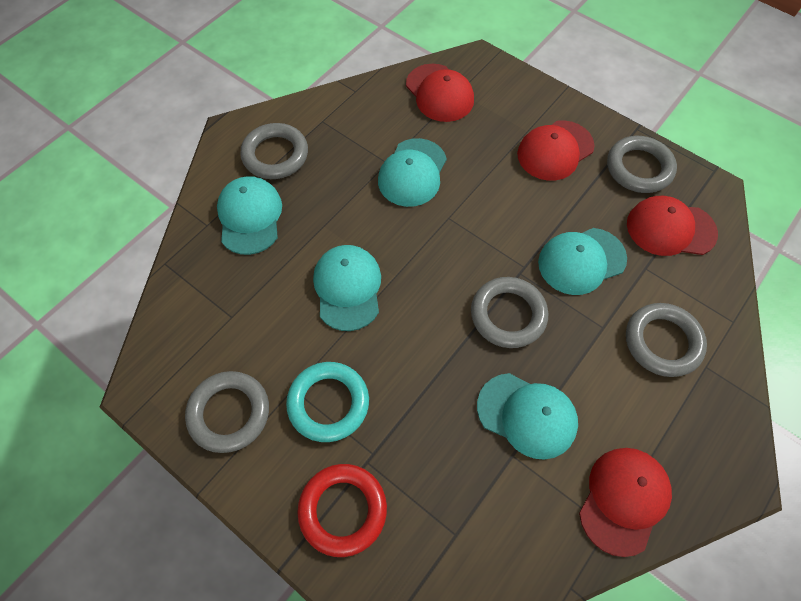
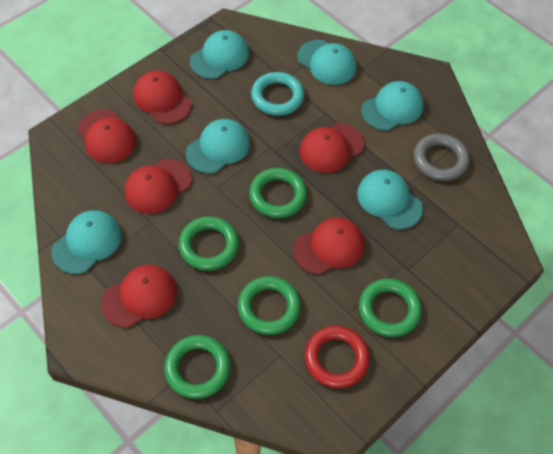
green ring: none = 0 -> [164,335,231,399] [178,216,239,271] [238,276,301,335] [249,168,307,218] [359,278,422,337] = 5
grey ring: [185,371,269,453] [240,123,308,179] [471,277,548,348] [607,136,677,193] [626,303,707,377] = 5 -> [414,133,470,181] = 1
red cap: [406,64,474,122] [517,120,595,181] [579,448,672,557] [627,196,718,256] = 4 -> [77,109,136,163] [101,265,177,328] [125,159,192,214] [133,71,191,124] [293,217,365,275] [300,123,364,173] = 6
turquoise cap: [217,176,282,255] [313,245,381,331] [378,138,447,207] [477,373,578,460] [538,228,627,295] = 5 -> [51,210,122,274] [186,119,250,174] [190,30,249,79] [297,40,356,85] [357,170,423,229] [361,81,423,131] = 6

